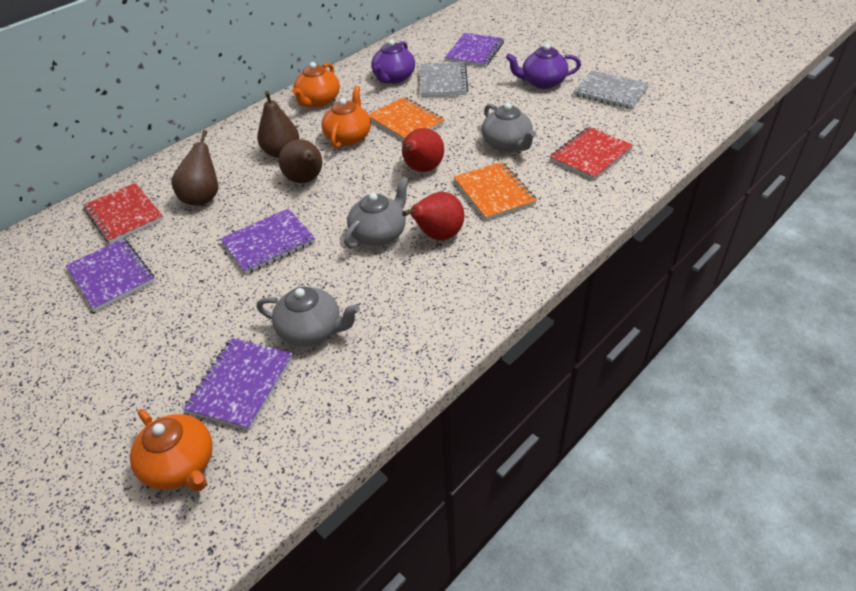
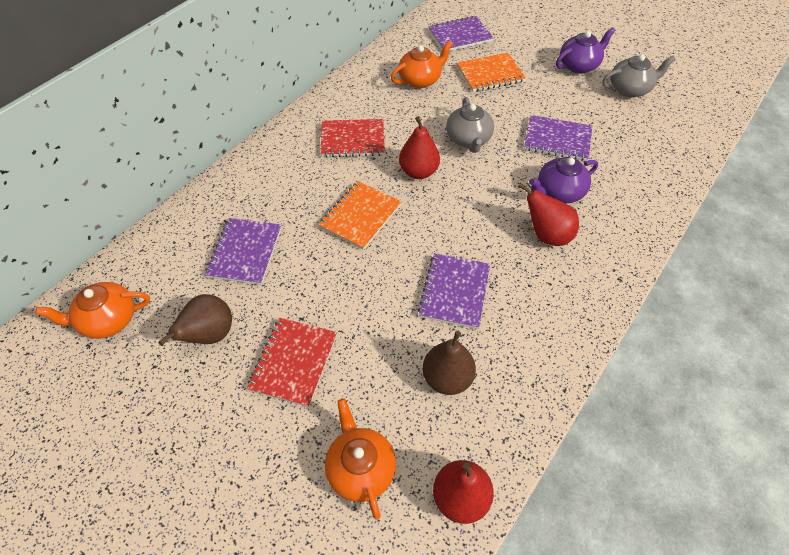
brown pear: [171,130,218,206] [257,91,299,158] [278,139,322,183] = 3 -> [158,294,232,346] [423,331,476,395] = 2
grey notebook: [420,62,468,97] [573,70,649,110] = 2 -> none = 0
grey teapot: [257,287,360,347] [344,177,409,248] [482,103,536,152] = 3 -> [446,97,494,153] [602,54,676,97] = 2
red pear: [402,128,444,172] [402,192,464,240] = 2 -> [399,116,440,179] [433,460,494,524] [518,183,579,246] = 3

